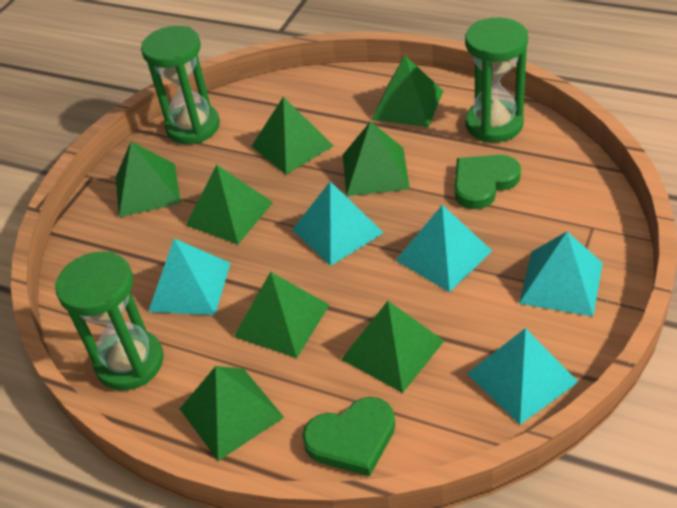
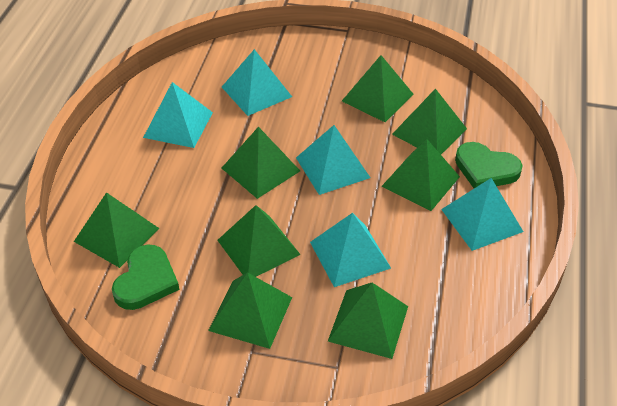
green hourglass: [55,251,164,391] [141,26,220,144] [465,18,528,142] = 3 -> none = 0

